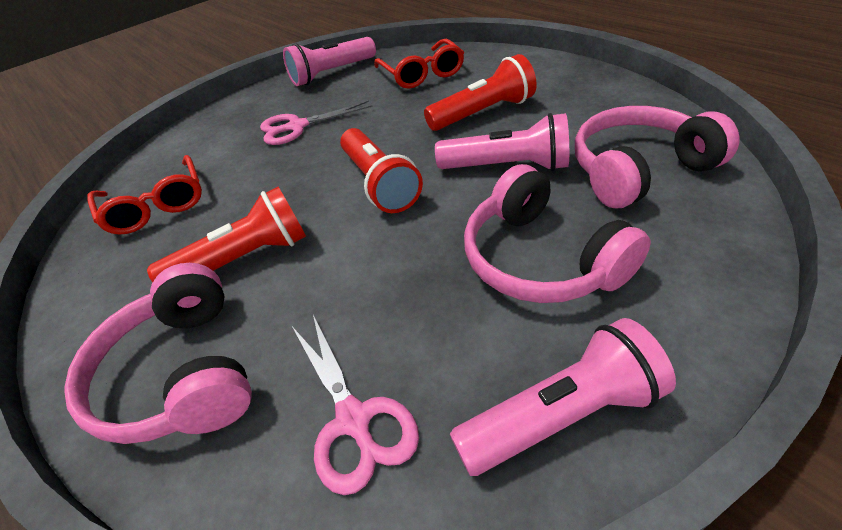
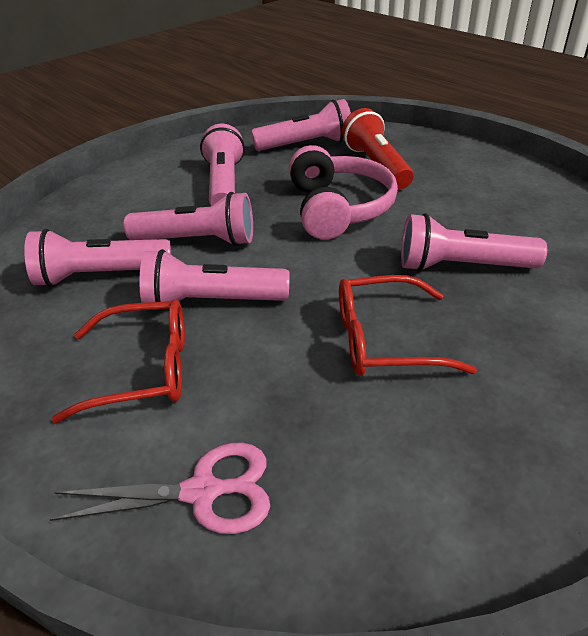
pink flashlight: [283,37,376,86] [435,113,569,171] [450,318,676,476] = 3 -> [24,229,171,287] [124,192,253,246] [140,249,290,311] [200,124,245,206] [251,99,351,151] [401,213,547,272] = 6
pink headphones: [64,263,252,444] [464,164,651,303] [575,106,739,208] = 3 -> [289,145,398,240] = 1
pink scissors: [260,101,373,145] [291,315,419,495] = 2 -> [49,443,270,534] = 1
red flashlight: [147,187,306,283] [340,128,423,213] [424,54,537,131] = 3 -> [342,108,414,189] = 1

